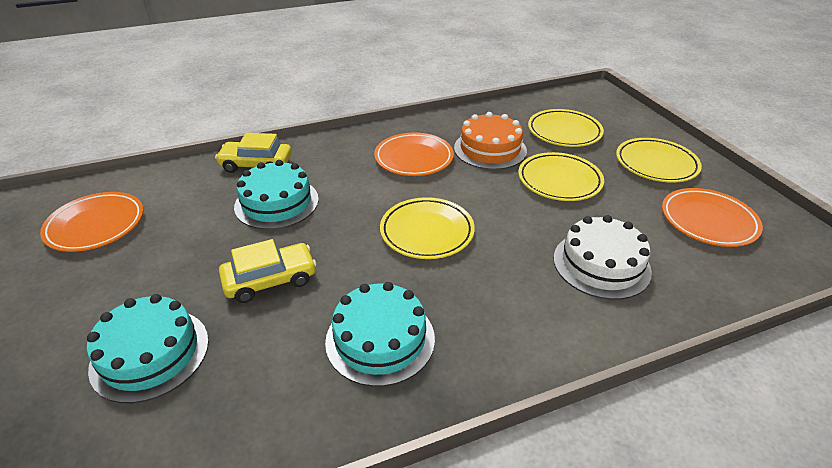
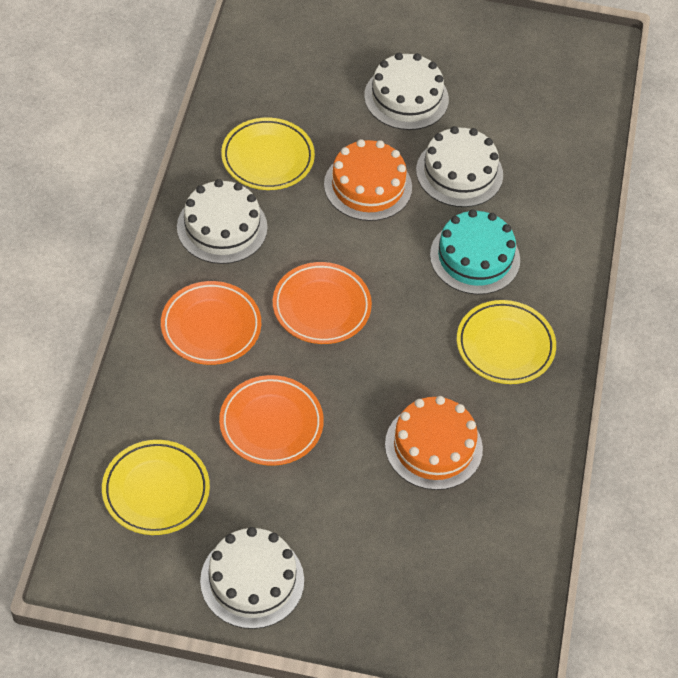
orange cake: [454,112,527,170] = 1 -> [324,139,412,221] [385,396,483,490] = 2
turquoise cake: [87,294,209,403] [234,160,319,230] [325,282,435,387] = 3 -> [430,209,520,295] = 1
white cake: [554,215,652,300] = 1 -> [177,179,268,264] [200,527,304,629] [364,53,449,130] [416,126,503,207] = 4
yellow car: [215,133,292,173] [219,239,317,303] = 2 -> none = 0
yellow plate: [380,197,475,259] [518,152,604,201] [528,109,604,147] [616,138,702,183] = 4 -> [102,440,210,535] [221,118,315,190] [457,300,556,384] = 3

